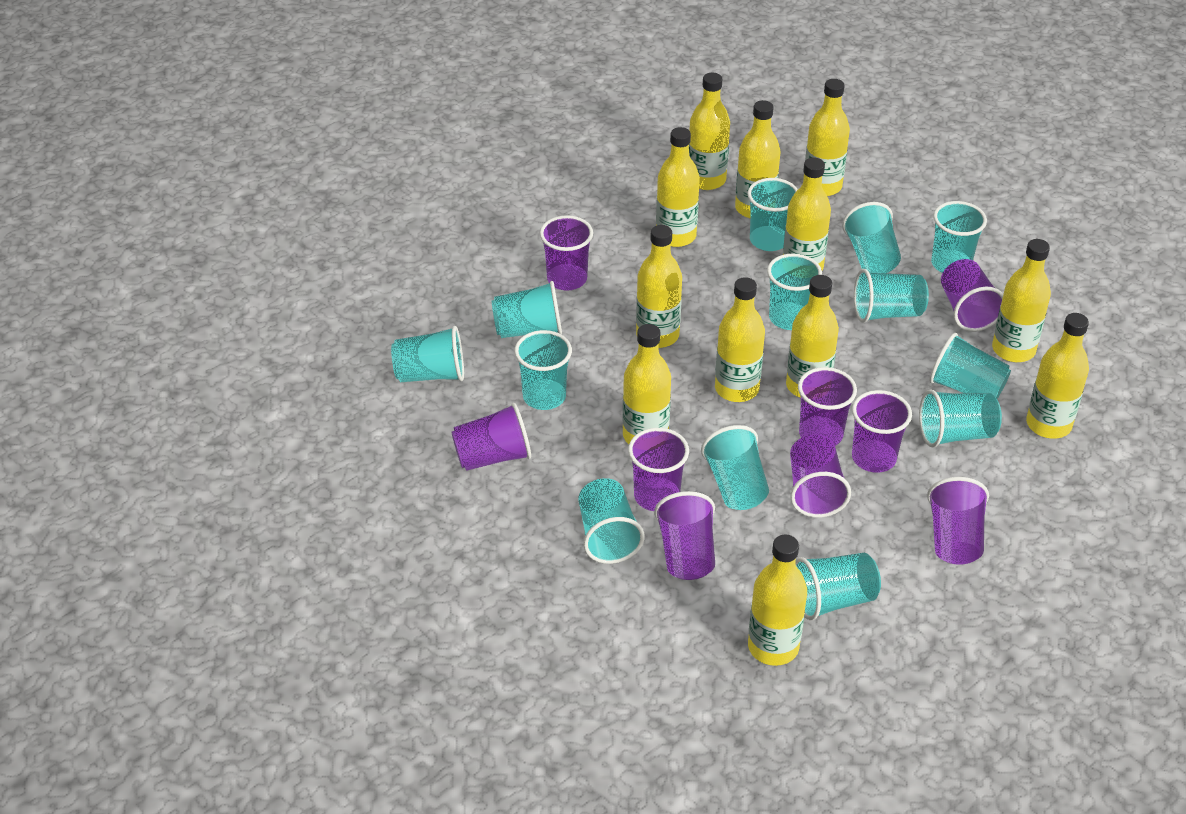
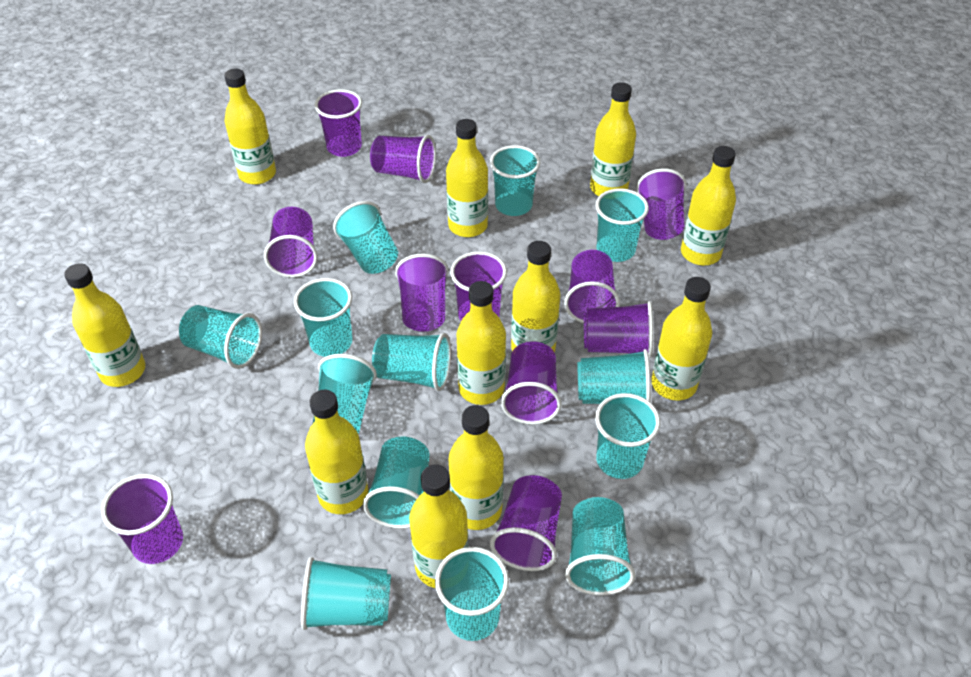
purple cup: [451,403,531,471] [540,215,593,291] [628,428,689,511] [654,491,715,580] [790,435,851,518] [798,367,857,446] [852,390,912,473] [927,477,989,565] [941,259,1003,332] = 9 -> [101,474,183,564] [264,207,318,278] [315,89,362,157] [370,135,436,183] [395,253,449,332] [450,251,507,321] [490,475,562,571] [501,341,561,425] [564,250,620,323] [584,301,653,358] [636,168,687,240] = 11
yellow bottle: [623,324,671,444] [636,225,682,348] [656,127,700,247] [689,73,730,190] [715,277,765,402] [735,100,780,218] [748,535,807,666] [783,157,831,270] [786,275,839,398] [803,79,850,196] [992,239,1051,362] [1026,313,1089,439] = 12 -> [64,263,145,387] [224,69,276,185] [305,390,368,514] [409,464,469,588] [446,119,488,237] [449,405,504,530] [457,281,506,405] [511,241,560,353] [590,82,636,196] [651,277,712,400] [681,146,736,265] = 11

